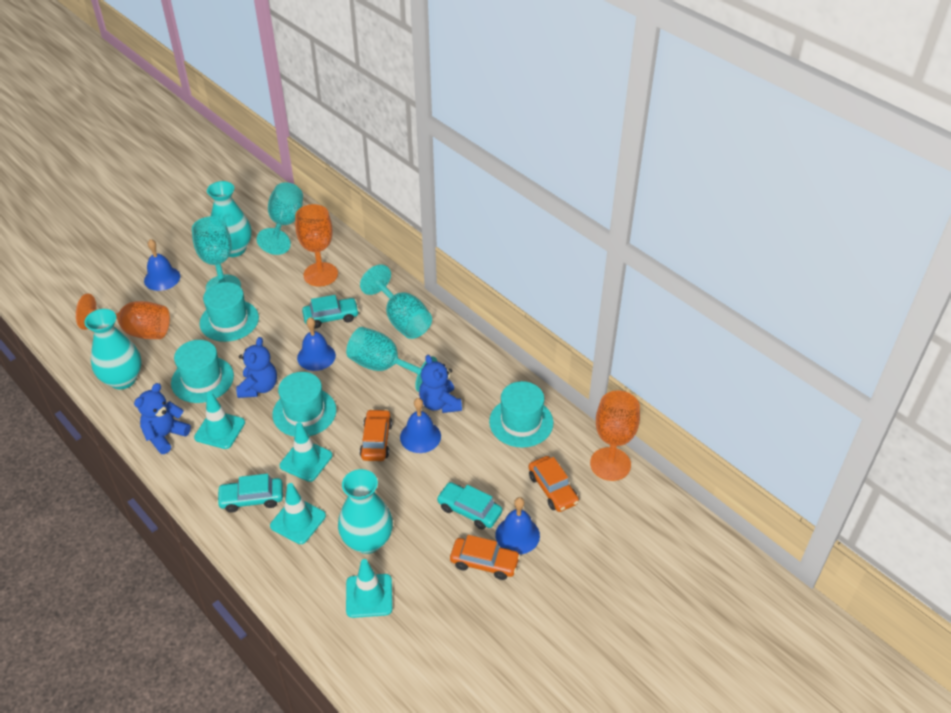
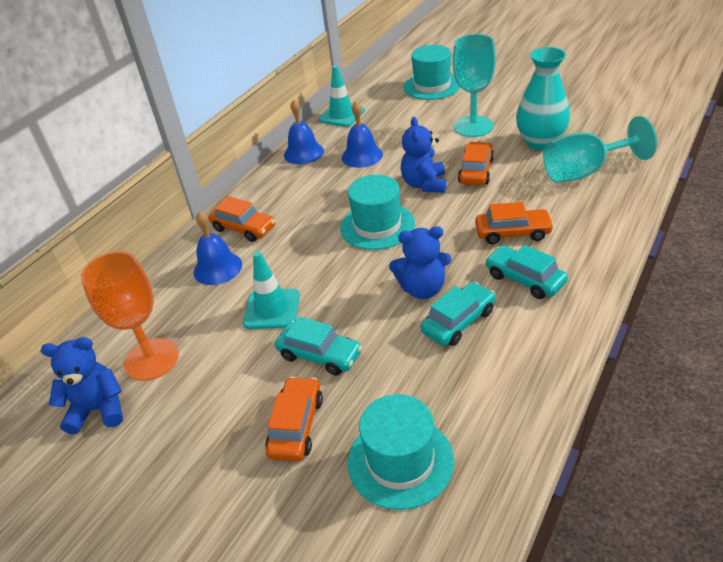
blue bell: [144,239,180,291] [297,317,336,371] [400,398,441,453] [495,497,540,554] = 4 -> [194,211,242,285] [284,100,324,164] [342,101,383,168] = 3
orange car: [360,409,392,461] [450,535,520,580] [528,456,579,512] = 3 -> [208,196,275,242] [265,376,323,461] [458,142,494,185] [475,202,554,244] = 4
orange goblet: [76,293,170,339] [295,204,338,287] [590,390,640,481] = 3 -> [81,251,179,381] = 1
turquoise goblet: [192,216,241,290] [257,182,303,255] [346,327,438,392] [360,265,432,339] = 4 -> [453,34,496,137] [543,116,657,183] = 2
turquoise hat: [171,340,234,403] [200,282,259,342] [272,372,336,437] [489,381,553,448] = 4 -> [340,175,415,250] [348,394,454,510] [404,45,460,100] = 3
turquoise traffic cone: [194,391,245,449] [270,483,326,544] [280,422,332,482] [346,559,392,618] = 4 -> [243,251,300,329] [318,65,365,127] = 2
turquoise vase: [84,309,142,390] [207,181,252,257] [338,469,393,554] = 3 -> [516,47,570,150] = 1

